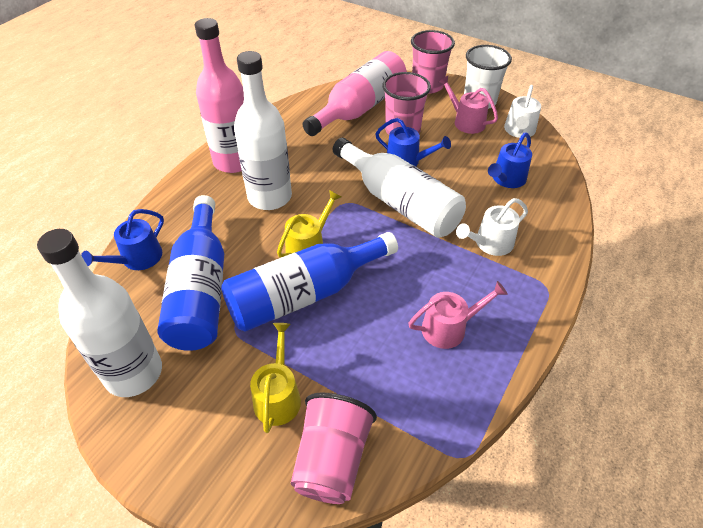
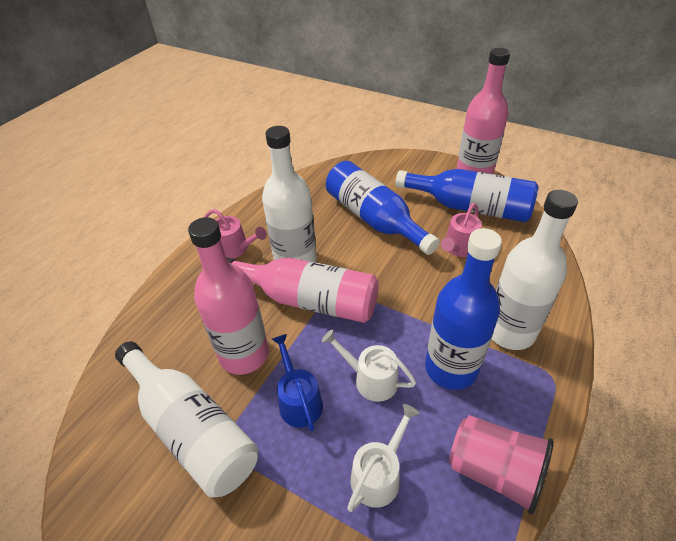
blue bottle: [157,195,224,351] [221,232,398,332] = 2 -> [326,161,440,255] [395,169,539,222] [425,228,502,390] = 3
blue watering can: [81,209,164,270] [375,118,451,166] [488,133,532,188] = 3 -> [272,334,323,431] = 1
pink bottle: [195,18,244,173] [302,51,407,136] = 2 -> [188,217,269,375] [226,257,379,323] [457,48,510,174] = 3
pink cup: [291,393,377,504] [382,72,431,135] [411,30,455,94] = 3 -> [449,415,554,515] = 1
white cup: [464,45,512,109] = 1 -> none = 0
yellow watering can: [250,323,301,433] [277,190,341,258] = 2 -> none = 0

